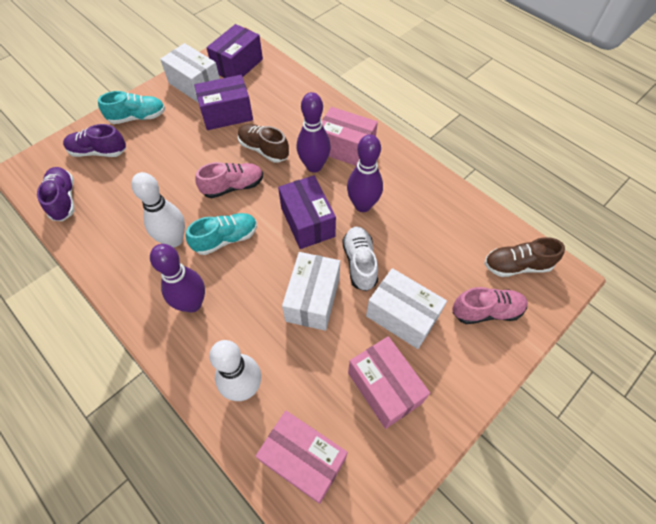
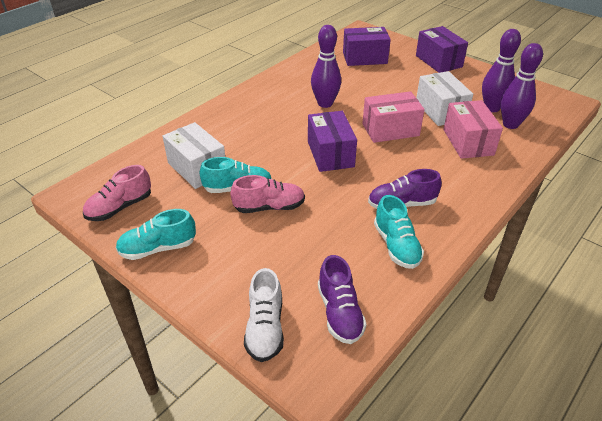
brown shoe: [238,124,289,163] [484,237,565,277] = 2 -> none = 0
pink box: [256,411,348,504] [322,107,378,166] [348,336,430,429] = 3 -> [362,91,425,143] [443,100,503,159] = 2
turquoise shoe: [98,91,165,124] [186,213,257,255] = 2 -> [115,209,196,260] [199,157,272,193] [374,195,424,269] = 3
white bowling pin: [131,172,185,248] [209,340,261,401] = 2 -> none = 0
white box: [160,43,220,103] [282,252,340,331] [366,268,447,349] = 3 -> [162,122,225,189] [416,71,473,126] = 2

